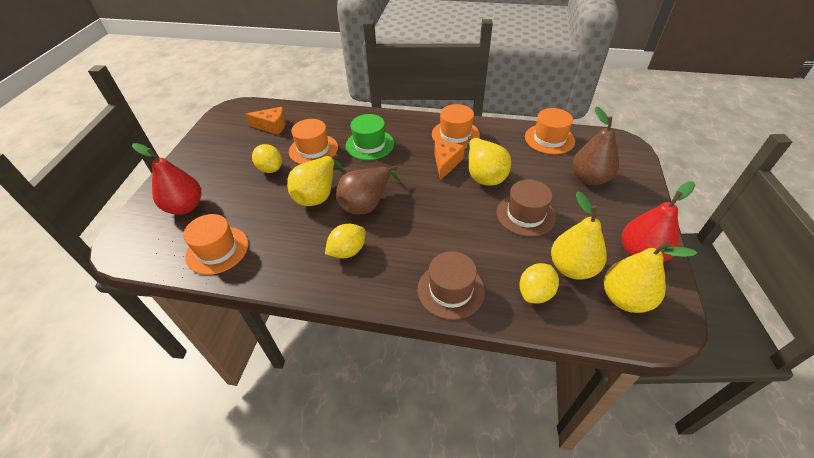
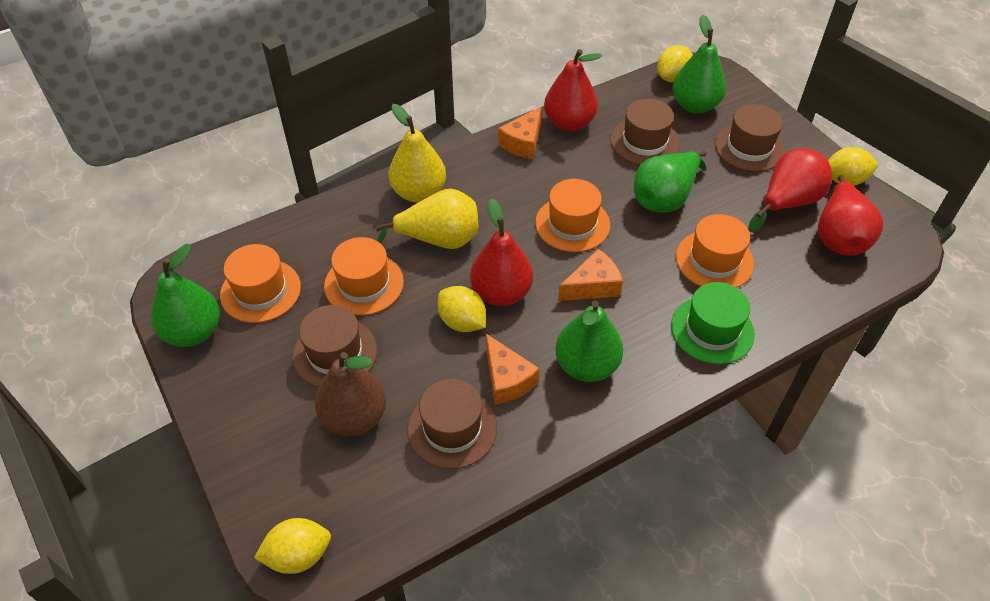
brown hat: [418,251,485,320] [497,180,556,237] = 2 -> [293,305,377,387] [408,379,497,469] [610,99,680,165] [715,104,785,172] = 4
brown pear: [336,166,400,215] [573,107,619,185] = 2 -> [315,352,386,436] = 1
green pear: none = 0 -> [151,244,220,347] [555,301,623,382] [634,151,707,212] [673,15,726,114] = 4
orange cheese: [245,107,286,135] [434,141,465,180] = 2 -> [486,334,540,405] [498,106,542,159] [558,249,623,301] = 3
red pear: [132,143,201,215] [622,181,695,262] = 2 -> [470,199,533,306] [544,49,602,131] [748,148,832,232] [818,175,883,256] = 4
yellow lemon: [252,144,282,173] [325,224,366,259] [519,263,559,303] = 3 -> [254,518,331,574] [438,286,486,332] [657,45,693,82] [828,147,879,186] = 4
yellow pear: [287,154,342,206] [467,136,511,186] [551,191,607,280] [604,241,697,313] = 4 -> [375,189,478,249] [389,104,446,202] = 2

